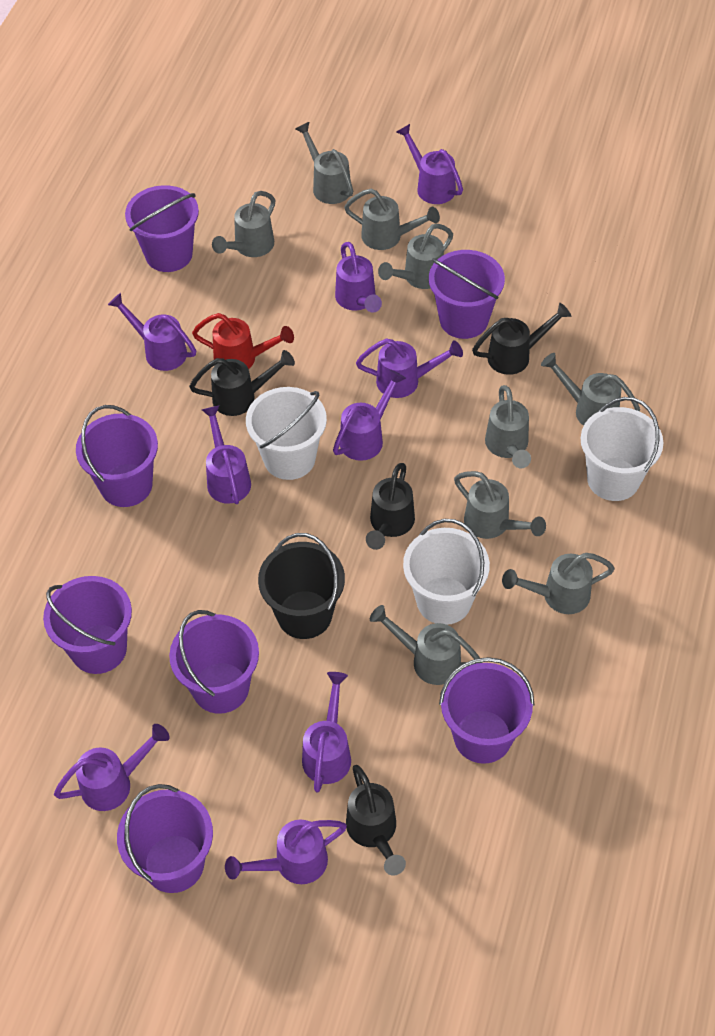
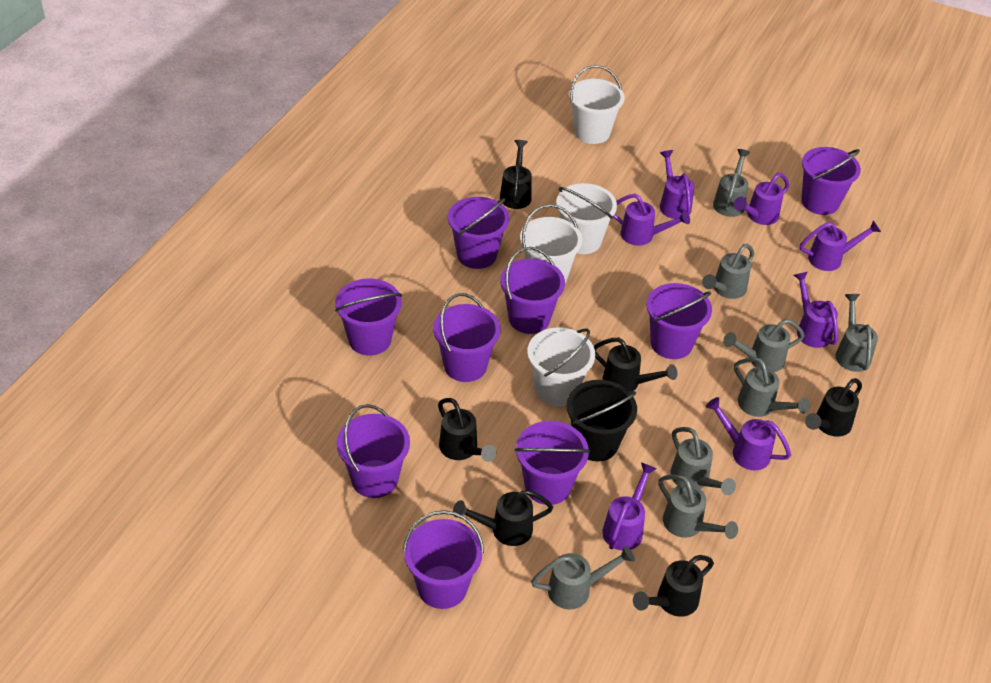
black watering can: [189,350,295,416] [346,765,406,876] [366,463,415,550] [472,303,571,375] = 4 -> [438,398,496,462] [453,490,553,546] [500,140,532,209] [594,338,677,391] [633,555,714,617] [805,378,862,437] = 6
grey watering can: [212,191,275,257] [295,122,353,204] [344,188,440,250] [370,605,482,685] [378,224,453,289] [454,471,546,539] [485,385,531,468] [502,553,615,614] [541,353,640,426] = 9 -> [531,545,635,609] [658,475,738,539] [670,427,736,495] [702,244,754,299] [713,149,751,217] [723,319,805,372] [734,357,810,417] [835,294,878,372] = 8
purple bucket: [43,576,132,674] [76,405,158,507] [117,784,213,893] [125,185,199,272] [169,610,259,714] [429,250,505,339] [439,657,534,764] = 7 -> [335,279,402,356] [337,404,410,498] [403,510,484,609] [433,293,500,382] [448,197,509,269] [500,247,565,334] [514,421,590,505] [647,283,712,359] [801,147,861,215] = 9
purple watering can: [54,724,170,811] [108,293,196,371] [202,405,251,504] [225,819,347,884] [302,672,351,793] [333,370,406,461] [335,242,382,313] [356,338,463,398] [397,124,463,204] = 9 -> [602,462,657,551] [613,193,690,246] [660,150,694,219] [706,397,791,470] [734,173,789,225] [794,272,838,348] [800,220,881,271] = 7
red watering can: [192,313,294,369] = 1 -> none = 0
white bucket: [246,387,327,480] [403,519,490,625] [581,397,663,501] = 3 -> [520,204,583,283] [527,327,595,406] [556,183,617,254] [569,65,624,144] = 4

